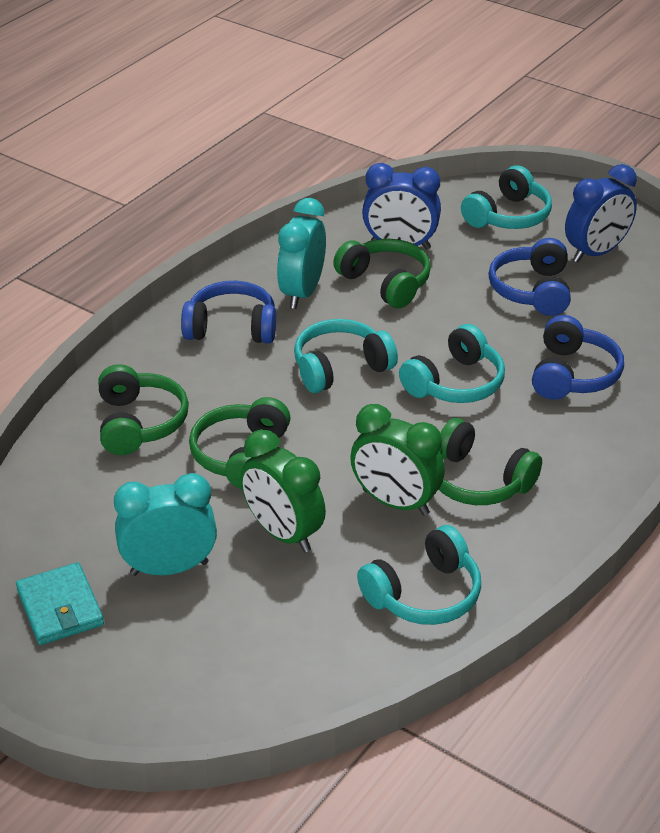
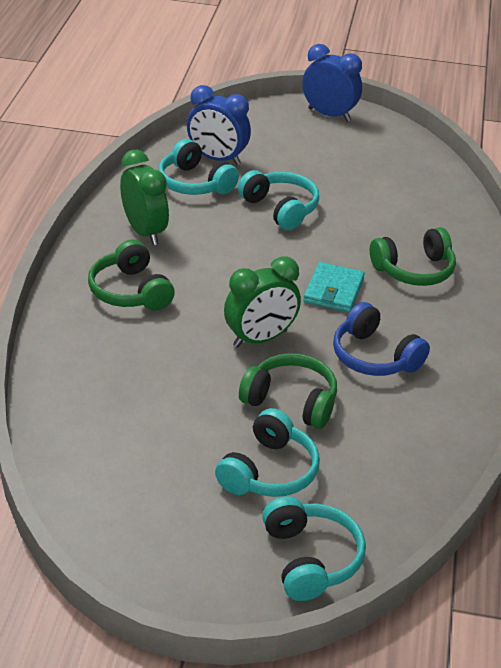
blue headphones: [181,281,276,343] [488,238,571,316] [532,315,624,400] = 3 -> [333,302,430,376] = 1
green headphones: [98,364,189,455] [189,397,291,489] [333,239,431,308] [439,418,542,505] = 4 -> [88,239,175,311] [239,353,337,429] [370,227,456,286] = 3
turquoise clock: [114,473,217,576] [277,198,326,309] = 2 -> none = 0

